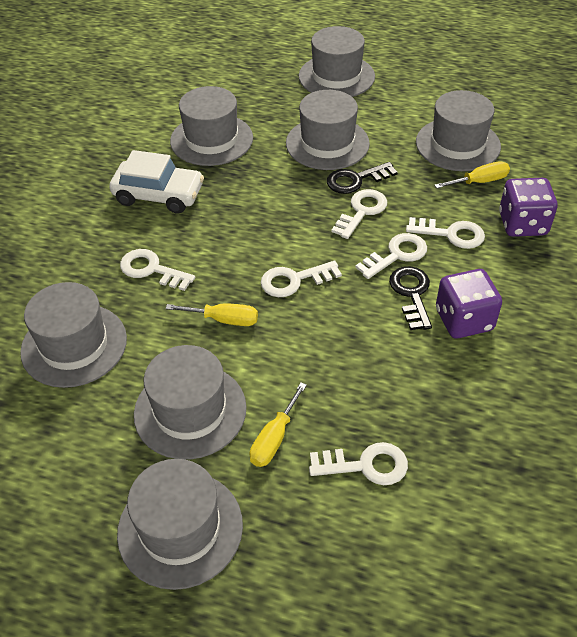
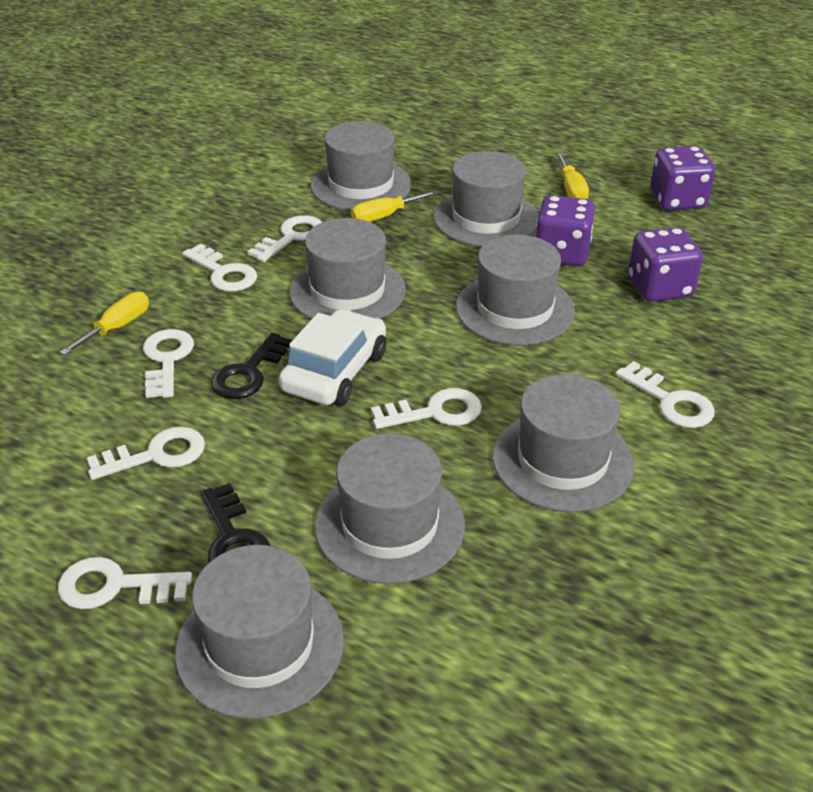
purple dice: [436,269,502,338] [499,178,558,237] = 2 -> [536,195,595,266] [628,227,703,302] [651,146,715,211] = 3
white key: [120,249,195,291] [261,261,342,297] [309,442,408,485] [331,189,387,239] [355,233,427,279] [406,217,485,249] = 6 -> [58,557,192,609] [87,427,205,480] [143,329,194,398] [182,244,257,292] [247,215,322,262] [371,388,482,429] [616,361,715,428] = 7

